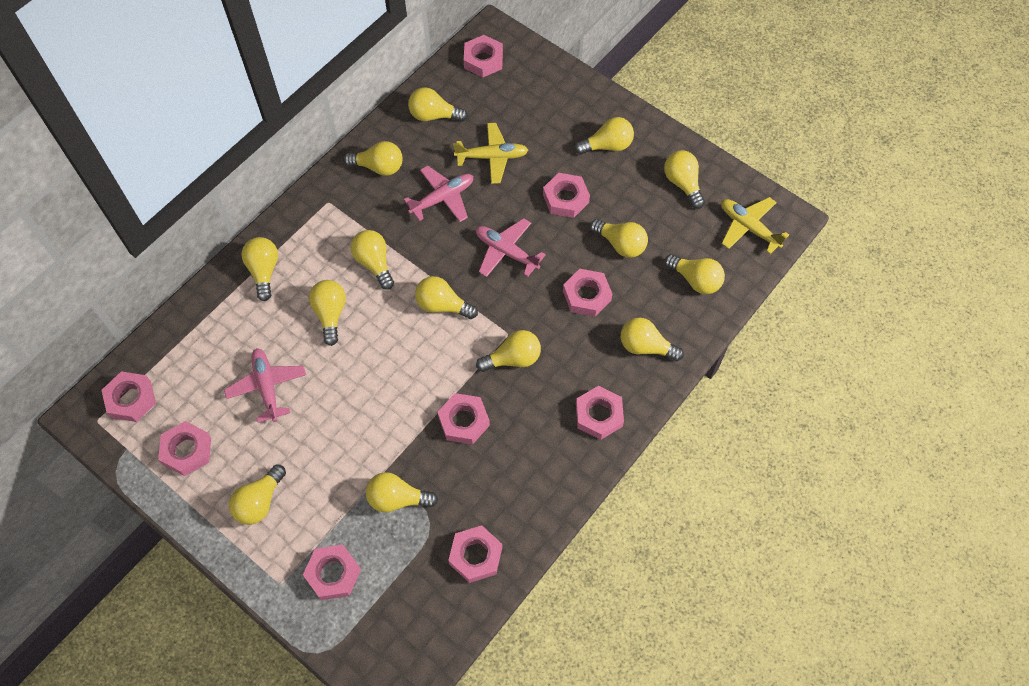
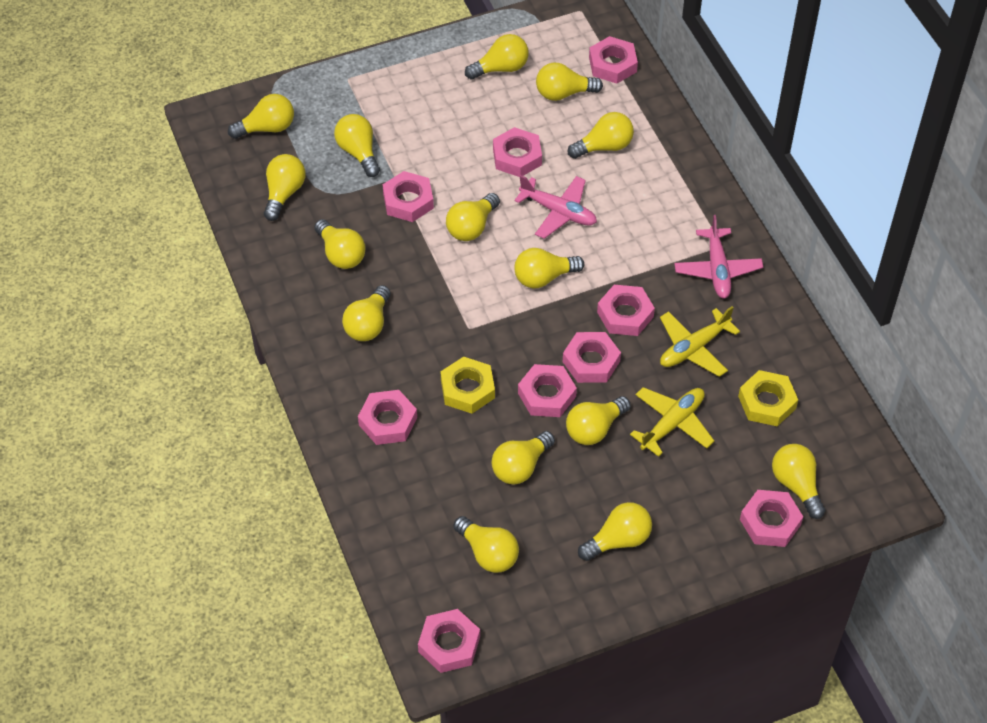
pink plane: [224,348,306,423] [404,166,473,222] [476,218,546,277] = 3 -> [515,175,597,239] [674,215,763,298] = 2
yellow light bulb: [229,464,286,525] [241,237,278,301] [309,280,346,346] [344,141,403,176] [351,230,394,290] [366,472,438,513] [408,87,468,122] [415,276,478,319] [476,330,541,372] [574,117,634,155] [590,219,648,258] [621,318,684,361] [664,150,705,209] [664,254,725,294] = 14 -> [228,94,294,139] [264,154,306,221] [314,219,366,269] [334,114,380,177] [342,285,391,341] [446,193,500,241] [453,516,519,573] [465,34,529,80] [492,431,555,484] [514,248,584,288] [536,63,603,101] [566,396,631,445] [568,112,634,159] [578,502,652,561] [772,444,825,519] = 15
yellow nut: none = 0 -> [441,357,495,414] [738,370,798,426] = 2

